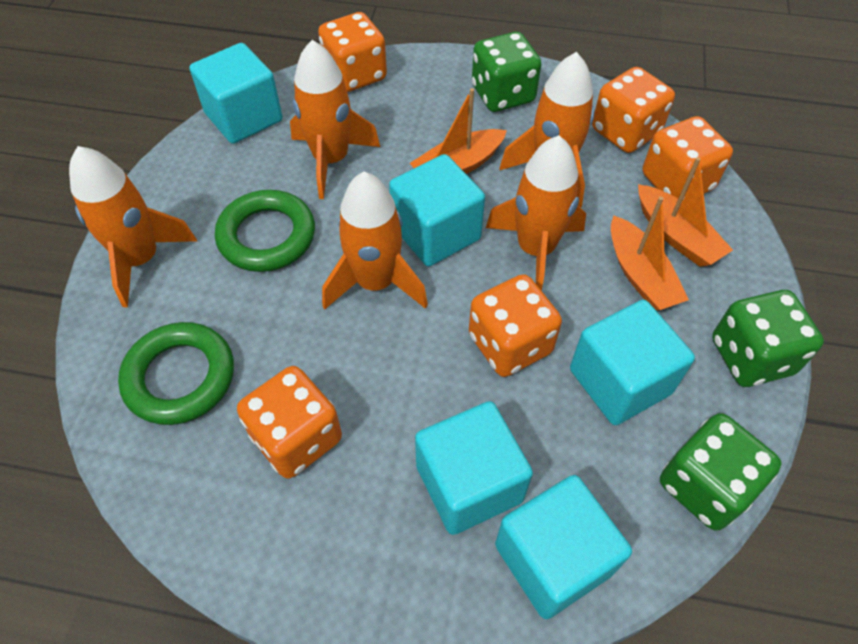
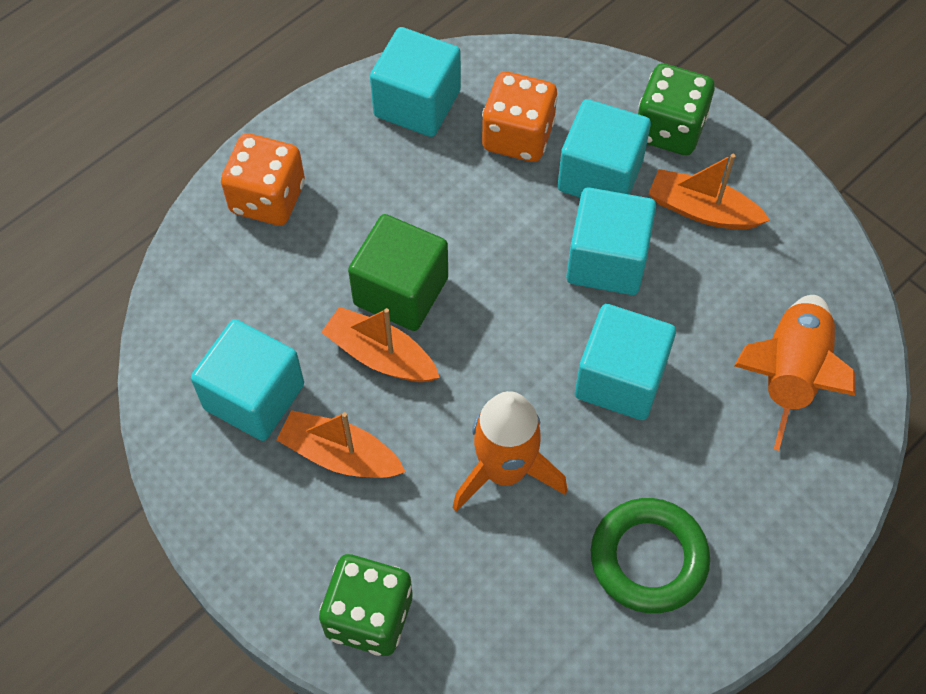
green cube: none = 0 -> [348,214,448,331] = 1
green dice: [472,32,541,112] [660,413,782,531] [712,290,824,387] = 3 -> [319,554,412,656] [638,63,715,155] = 2
green ring: [118,322,234,425] [215,190,315,272] = 2 -> [591,498,710,613] = 1
orange dice: [237,366,342,479] [318,12,387,92] [469,274,562,377] [592,67,675,153] [643,116,733,201] = 5 -> [221,133,305,226] [482,71,558,162] = 2
orange rocket: [69,146,197,307] [290,40,380,199] [322,172,428,309] [486,135,586,291] [499,52,594,208] = 5 -> [453,391,567,512] [734,295,855,451] = 2

